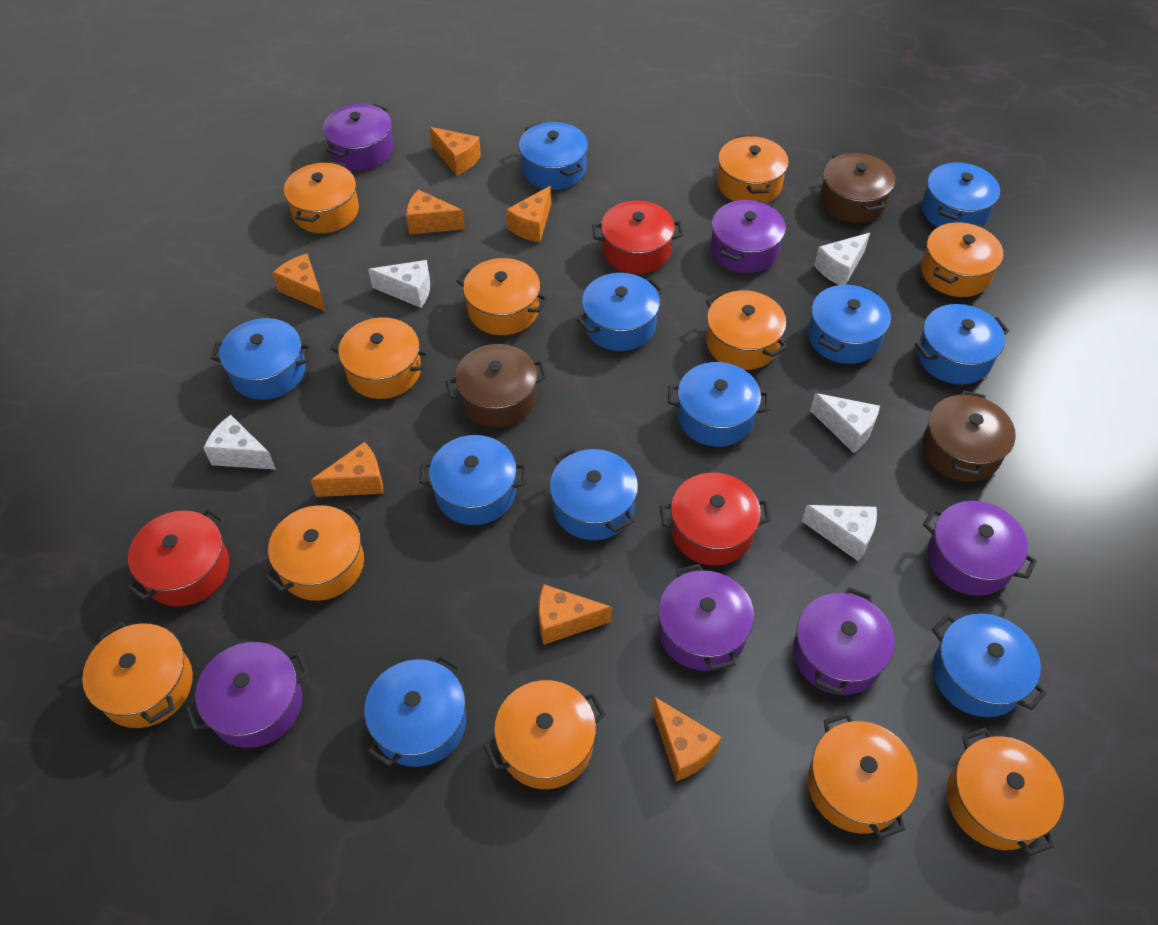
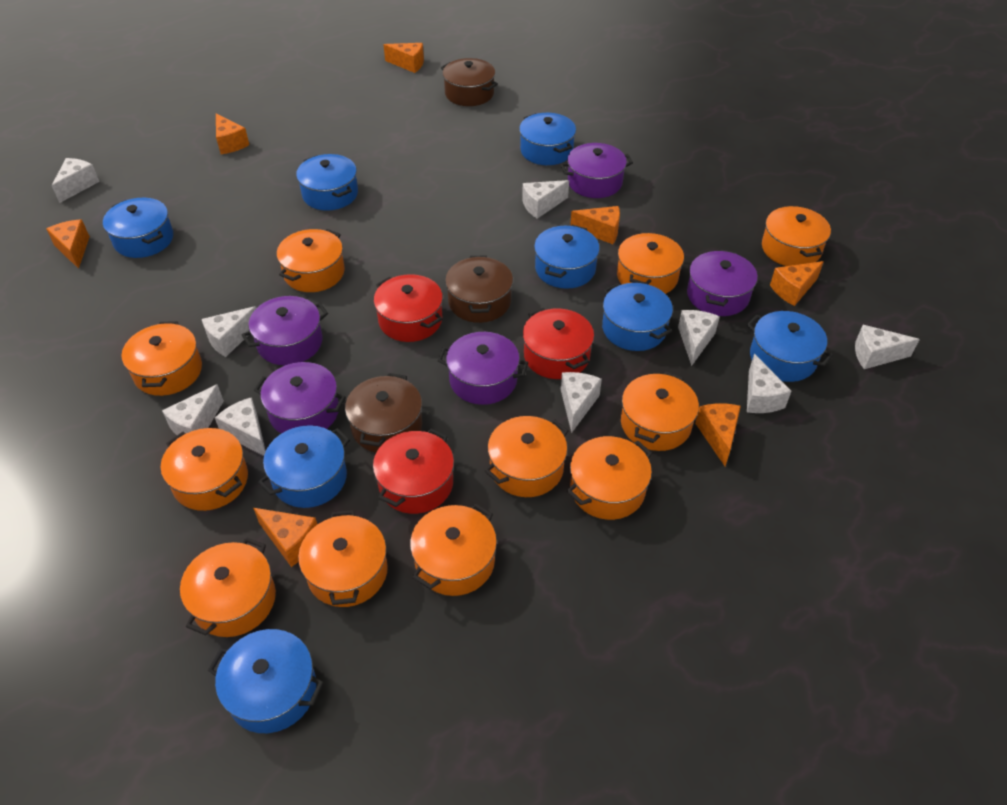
blue pot: [211,318,312,400] [364,655,466,767] [419,435,527,525] [519,122,588,190] [549,448,638,540] [577,273,664,351] [668,362,770,447] [808,285,891,364] [915,304,1009,385] [922,162,1000,227] [932,613,1047,717] = 11 -> [103,198,173,258] [208,629,324,733] [258,425,350,508] [296,154,358,211] [519,113,576,165] [534,225,600,289] [602,283,673,351] [747,311,833,382] = 8
purple pot: [185,642,309,748] [323,104,394,170] [658,564,754,671] [711,200,786,273] [793,587,895,695] [923,501,1037,596] = 6 -> [242,296,328,365] [254,362,346,434] [438,332,528,405] [560,143,633,198] [687,249,758,316] = 5
white cheese: [203,415,276,469] [368,260,430,308] [802,505,877,561] [810,393,880,453] [814,233,870,285] = 5 -> [52,158,100,203] [162,384,224,435] [202,306,256,357] [215,397,266,456] [522,180,569,219] [561,372,602,433] [678,310,720,366] [747,354,791,413] [855,325,920,369] = 9

